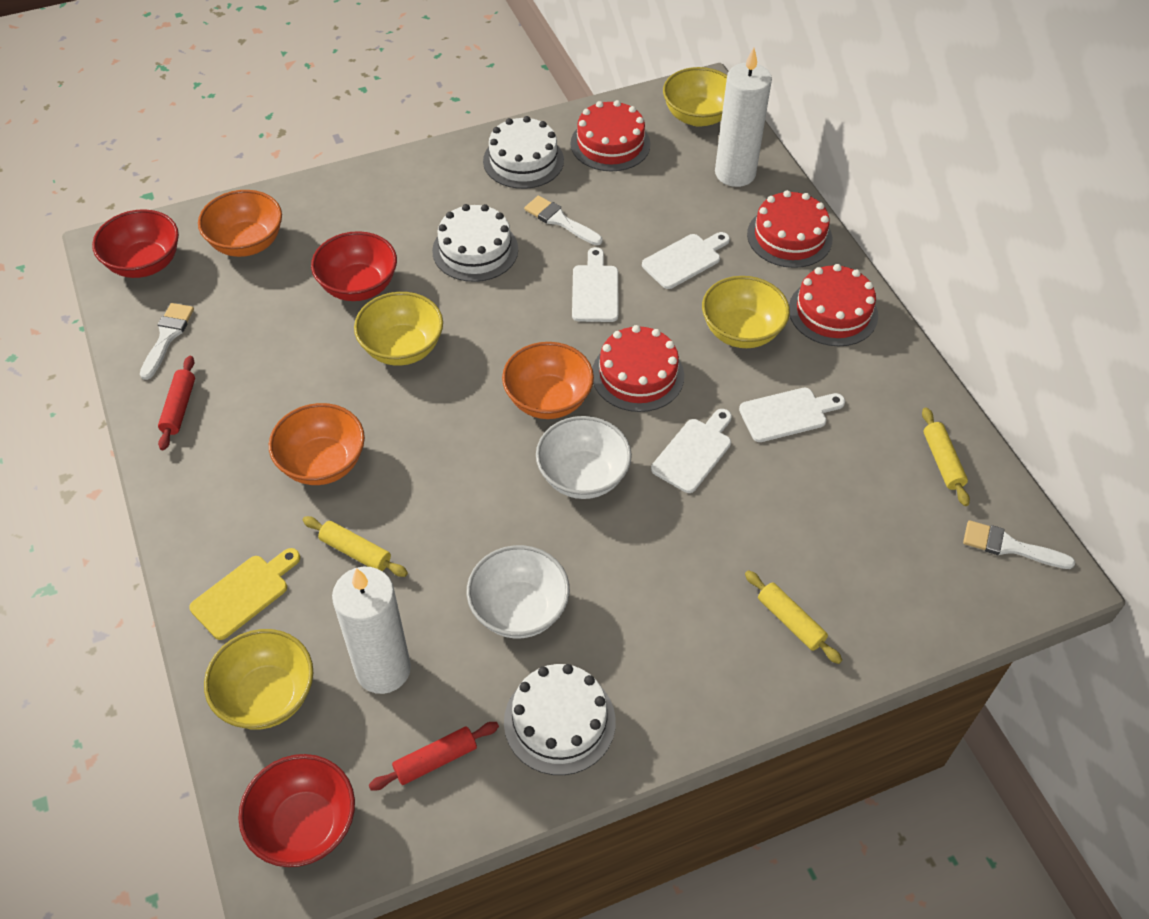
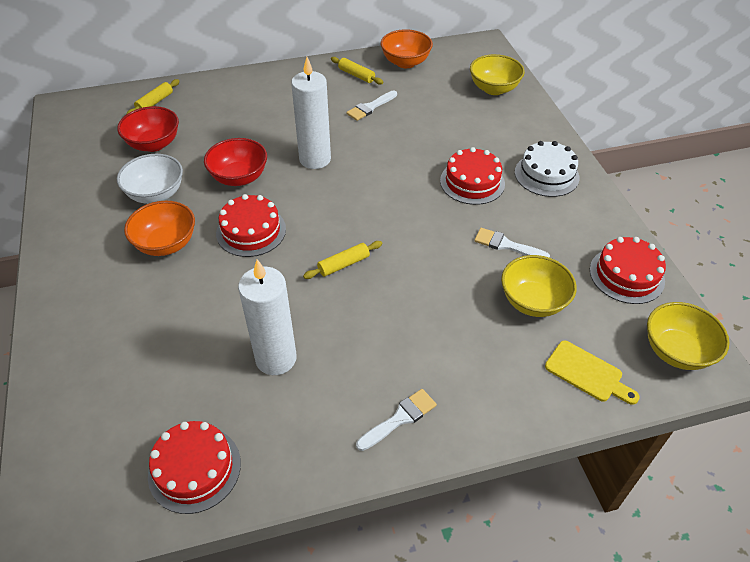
orange bowl: [198,190,282,257] [269,403,365,485] [502,342,594,419] = 3 -> [124,201,195,256] [381,29,433,68] = 2
red bowl: [92,209,179,278] [238,754,355,867] [311,231,397,301] = 3 -> [117,106,179,152] [204,138,267,186] = 2
red rolling pin: [158,356,195,450] [369,722,499,791] = 2 -> none = 0
white bowl: [467,545,570,639] [536,416,632,499] = 2 -> [117,154,183,204] = 1
white cake: [432,204,518,282] [483,116,564,189] [504,664,616,775] = 3 -> [515,141,579,197] = 1
white cutting board: [572,247,619,322] [642,232,730,289] [651,409,732,493] [739,388,845,442] = 4 -> none = 0
yellow bowl: [204,629,313,729] [354,292,443,366] [663,67,727,127] [702,276,790,348] = 4 -> [470,54,525,95] [501,255,577,317] [647,302,730,370] = 3

